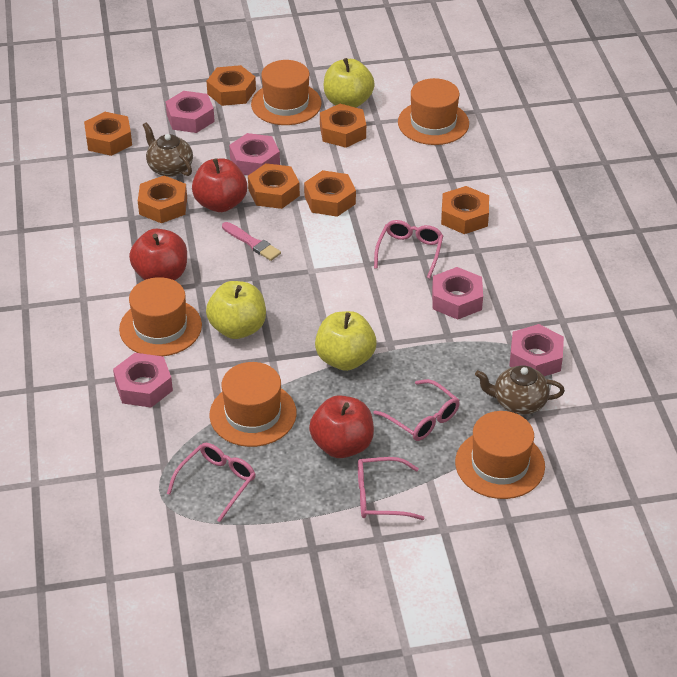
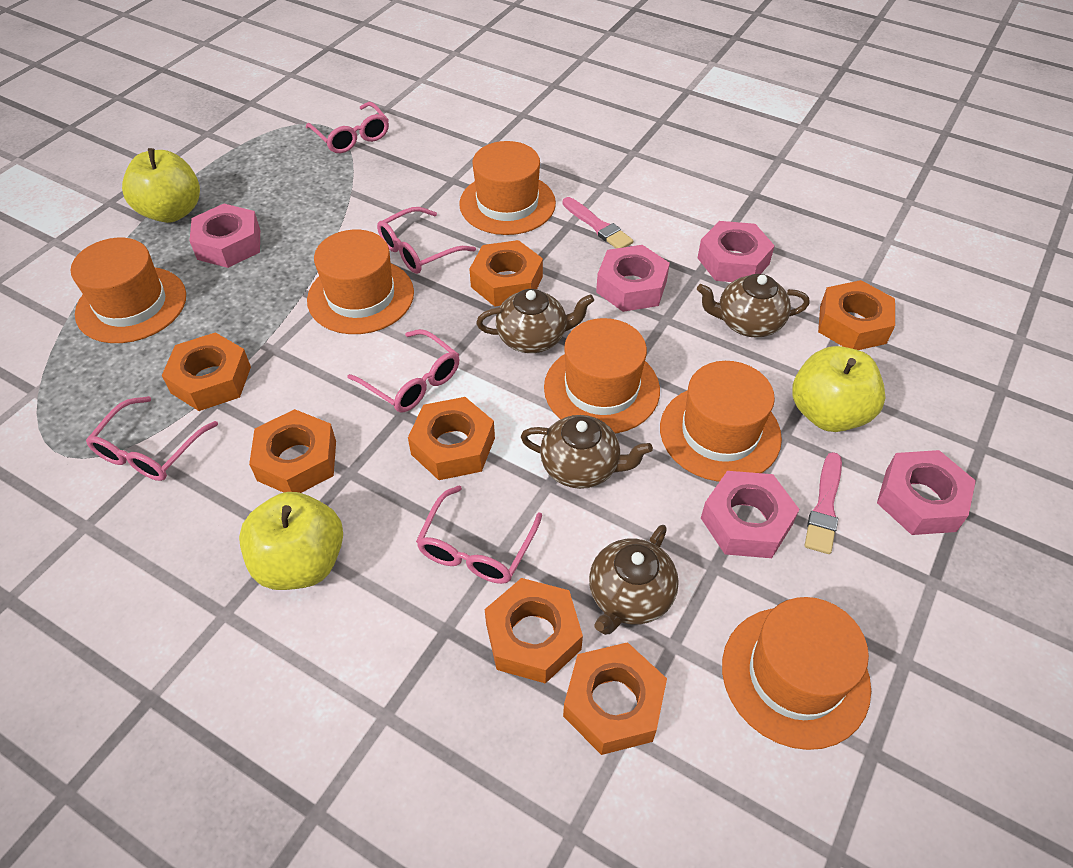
brown teapot: [143,122,193,177] [475,365,565,415] = 2 -> [476,289,594,353] [521,415,653,489] [589,525,679,635] [697,274,810,338] = 4
orange hat: [119,277,202,356] [210,362,297,447] [251,60,322,125] [398,78,469,145] [455,411,545,499] = 5 -> [71,238,186,343] [307,230,414,334] [459,141,556,235] [544,318,660,434] [660,361,782,482] [722,597,871,750] = 6
pink brush: [222,222,281,261] = 1 -> [563,197,633,248] [805,452,842,554] = 2
pink glasses: [167,443,256,522] [358,457,424,520] [373,379,460,441] [374,220,443,279] = 4 -> [86,396,218,481] [306,102,389,153] [347,329,459,412] [377,207,476,274] [416,485,542,584] = 5
red apple: [129,229,187,281] [192,158,247,212] [309,395,374,458] = 3 -> none = 0

